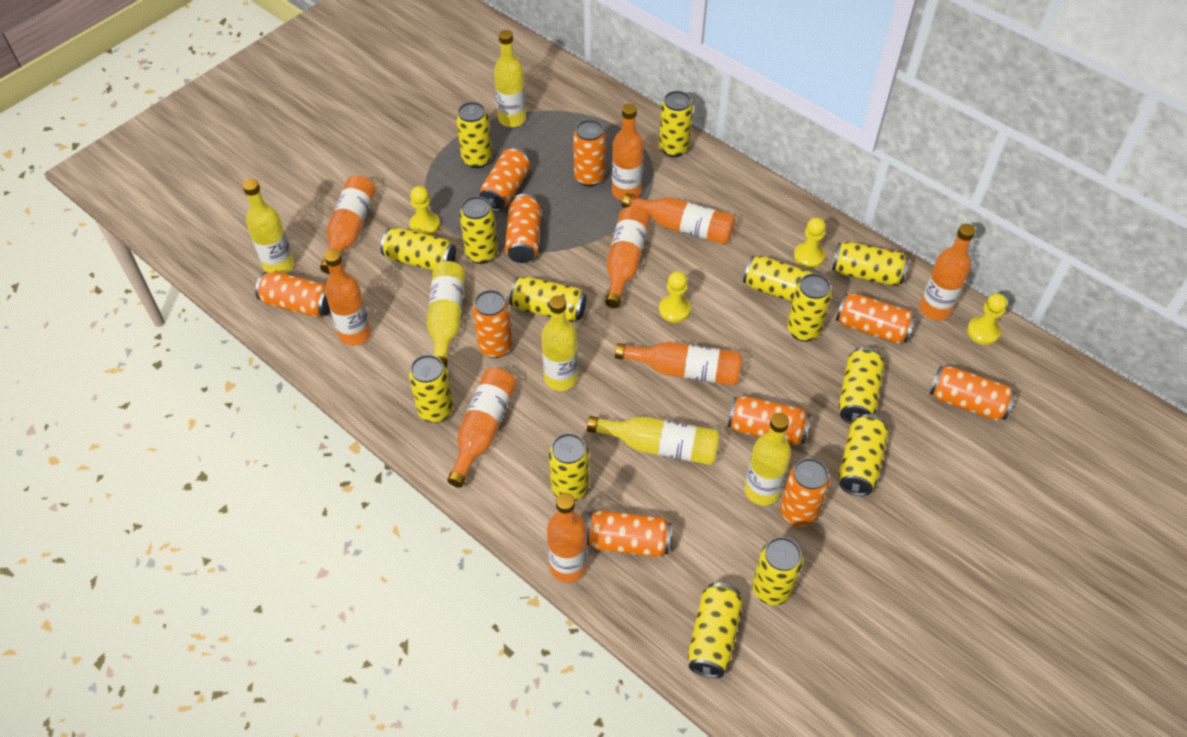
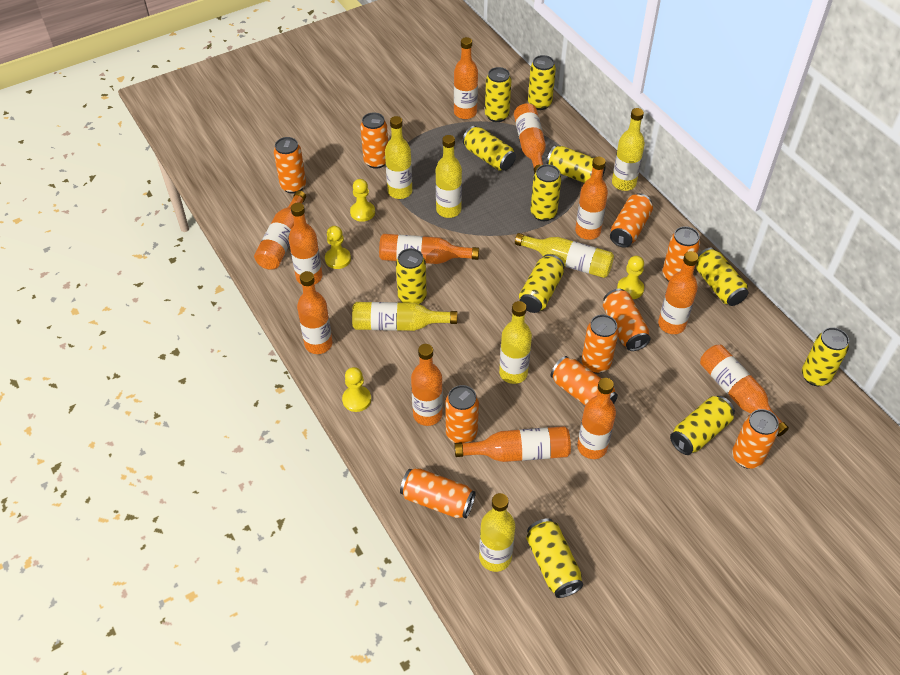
orange bottle: [320,175,376,274] [324,249,371,346] [447,368,516,488] [547,493,587,582] [605,206,650,308] [612,104,644,201] [615,342,742,386] [622,193,735,245] [920,224,976,320] = 9 -> [254,191,306,270] [289,203,322,285] [297,271,332,354] [379,234,479,264] [411,344,443,426] [454,37,478,119] [454,426,571,462] [514,103,546,174] [575,157,608,240] [577,378,616,459] [658,251,698,334] [700,345,789,437] = 12
yellow bottle: [243,179,294,274] [427,261,465,368] [494,30,526,127] [541,296,578,391] [587,416,720,465] [745,413,791,505] = 6 -> [352,302,457,331] [385,116,412,199] [436,135,462,218] [479,493,515,572] [499,301,532,384] [515,233,614,278] [612,108,645,191] = 7
yellow can: [380,228,456,270] [409,355,453,423] [456,102,492,168] [460,196,498,264] [509,276,586,322] [549,433,589,501] [659,91,693,157] [688,582,743,678] [743,256,814,302] [752,537,803,605] [787,273,832,342] [832,242,909,286] [839,347,884,424] [839,414,888,496] = 14 -> [396,248,427,304] [462,126,516,171] [485,67,511,122] [519,254,564,313] [526,518,583,598] [528,55,556,110] [531,164,561,221] [546,145,605,183] [670,396,735,455] [696,248,748,306] [802,327,849,386] = 11

